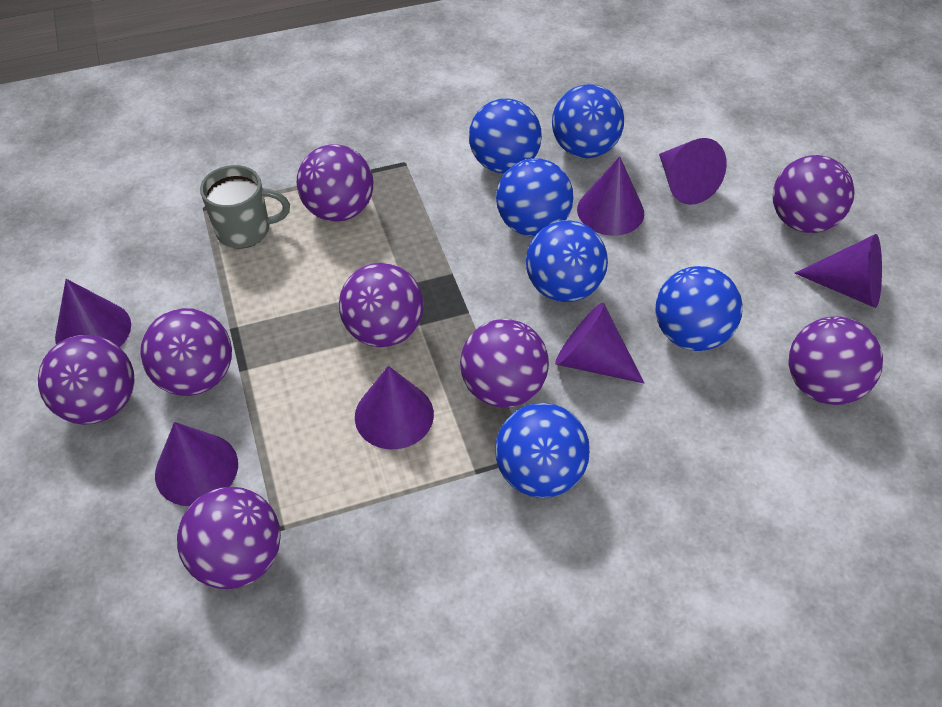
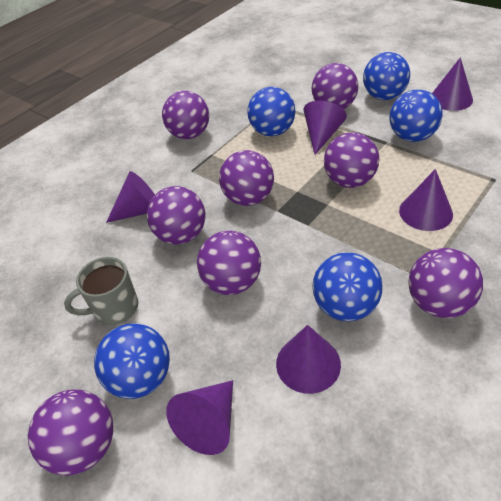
blue ball: [469,98,542,173] [495,403,590,498] [496,158,573,237] [526,220,608,302] [552,84,624,158] [655,266,743,351] = 6 -> [94,323,170,399] [247,87,295,136] [313,252,383,321] [363,52,410,100] [390,90,443,142] = 5
purple cone: [55,279,131,347] [155,422,238,506] [355,366,434,449] [555,303,644,383] [577,156,644,236] [659,138,727,205] [795,234,882,308] = 7 -> [106,171,155,223] [166,380,233,455] [276,325,341,394] [303,101,347,155] [399,169,453,231] [432,57,473,111] = 6

